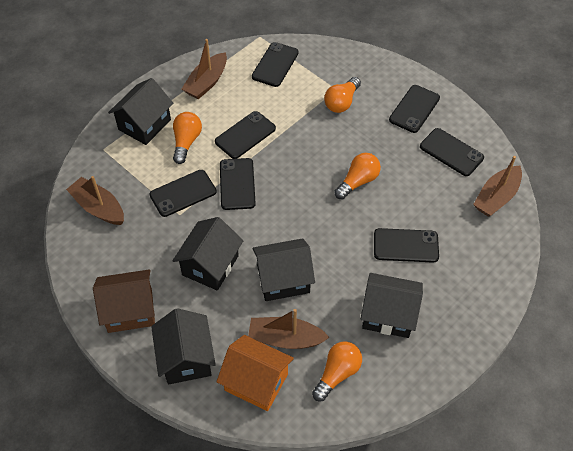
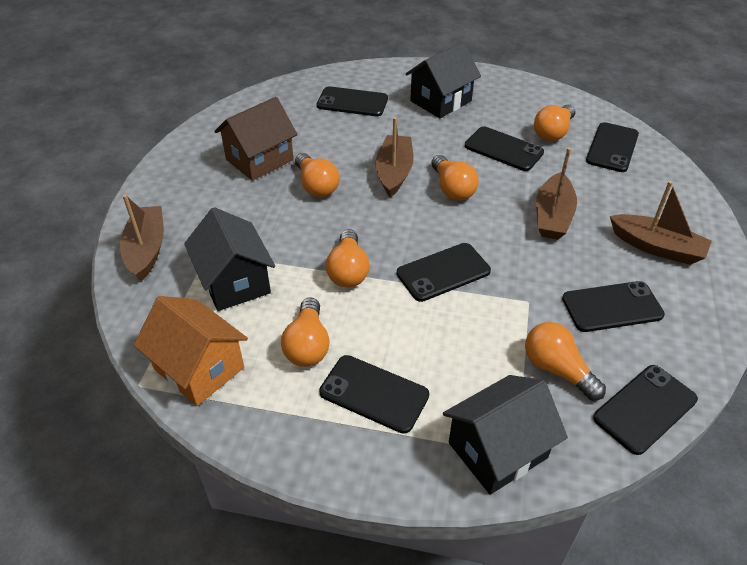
black house: [108,78,173,145] [151,308,216,384] [172,217,243,291] [253,238,315,301] [361,273,423,338] = 5 -> [184,207,275,311] [405,42,481,118] [443,375,568,495] = 3
orange light bulb: [173,112,202,164] [312,341,362,401] [324,77,361,113] [334,153,381,199] = 4 -> [281,297,330,367] [295,153,340,197] [326,229,369,287] [431,155,479,201] [525,322,606,401] [534,105,576,141] = 6

